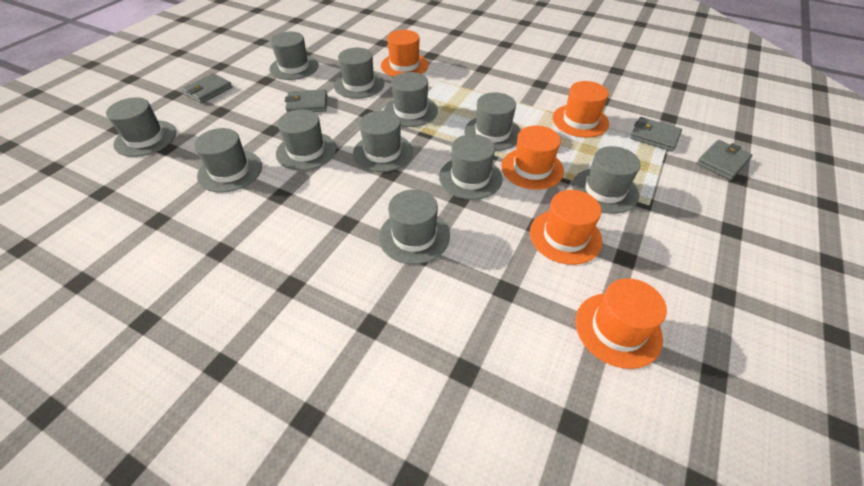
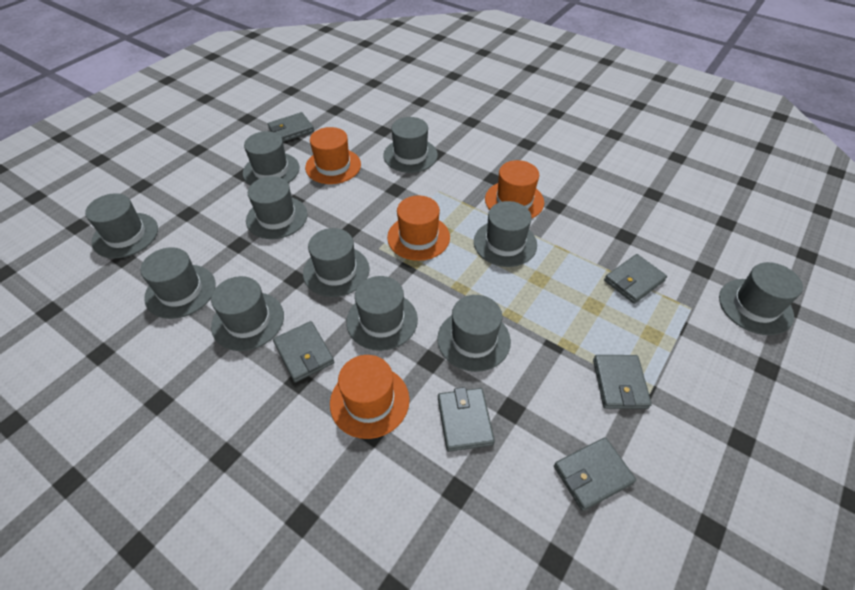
grey wallet: [182,73,233,104] [285,89,327,113] [630,117,682,152] [696,140,752,180] = 4 -> [268,112,314,142] [273,321,334,383] [438,387,495,452] [554,437,636,511] [593,355,652,409] [604,254,667,304] = 6
orange hat: [381,30,429,77] [501,126,564,190] [530,190,602,265] [552,81,609,138] [575,278,667,369] = 5 -> [305,127,361,184] [330,355,409,439] [387,195,450,261] [485,160,544,218] = 4

